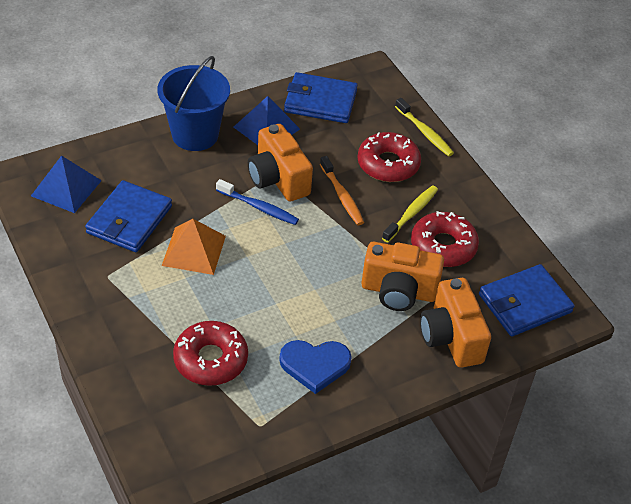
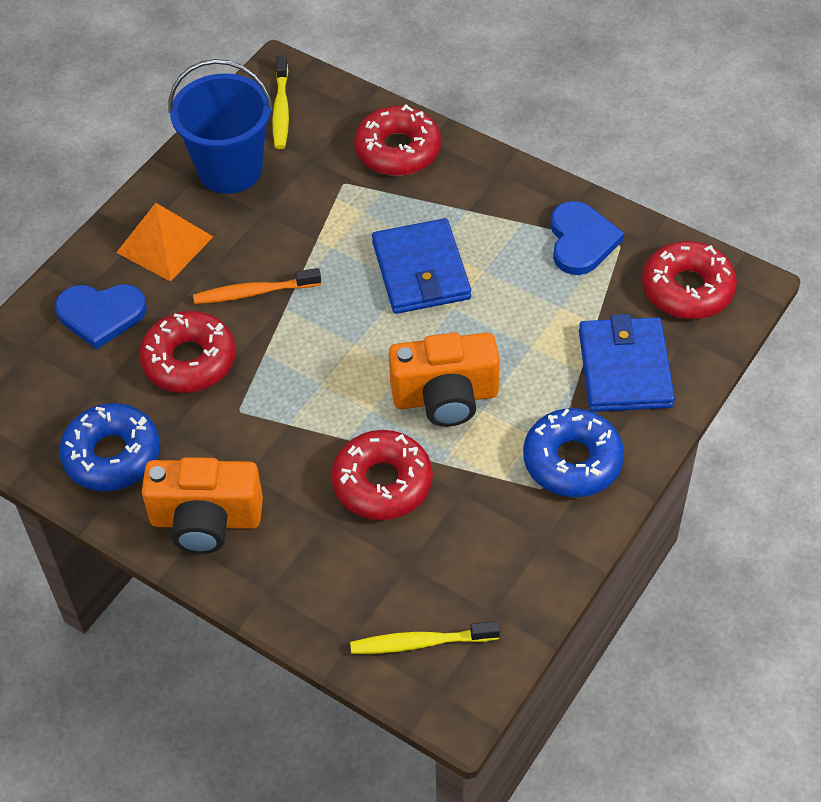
blue donut: none = 0 -> [59,403,160,491] [523,408,624,497] = 2
blue heart: [279,340,352,394] = 1 -> [55,284,147,350] [551,201,624,275] = 2
blue pyramid: [31,155,102,213] [234,96,300,145] = 2 -> none = 0
blue toothbrush: [216,179,299,225] = 1 -> none = 0
blue wallet: [85,180,172,252] [284,72,358,123] [479,264,575,337] = 3 -> [372,218,471,314] [579,314,675,412] = 2
orange camera: [248,124,313,202] [362,242,444,311] [420,278,491,368] = 3 -> [142,457,263,554] [389,333,500,427] = 2
red donut: [173,321,248,386] [357,132,421,182] [411,211,479,267] = 3 -> [139,311,236,393] [331,430,433,520] [354,105,441,176] [642,241,737,319] = 4

